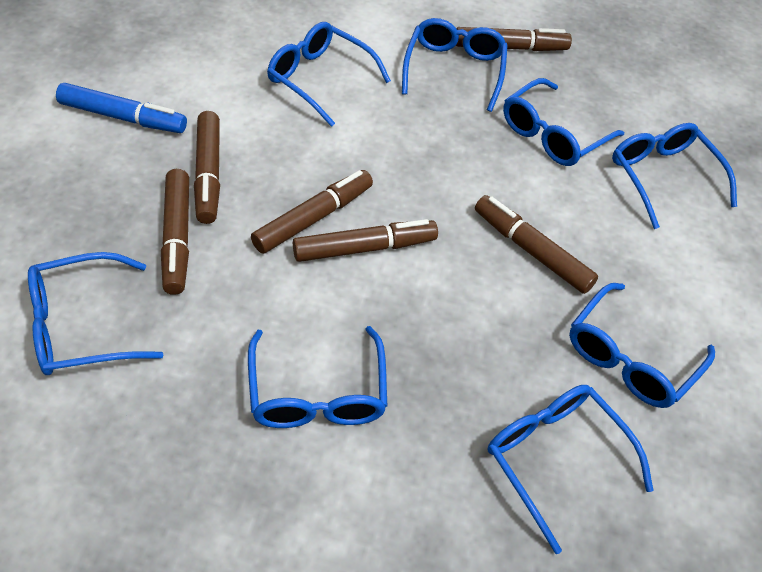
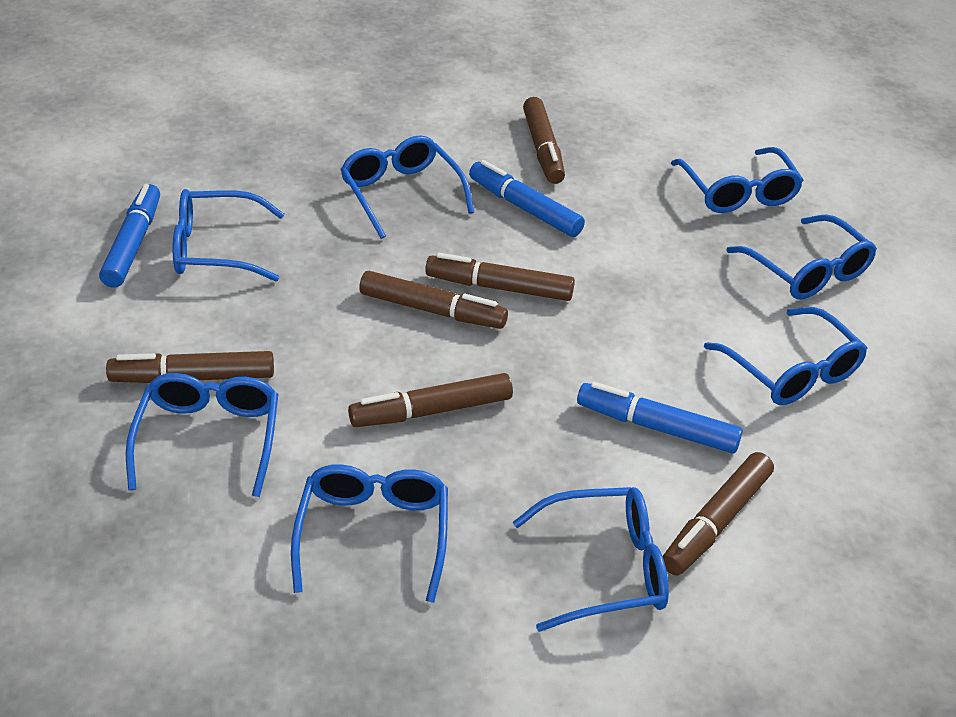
blue marker: [56,83,187,133] = 1 -> [99,184,160,288] [469,160,585,237] [577,382,743,454] = 3

